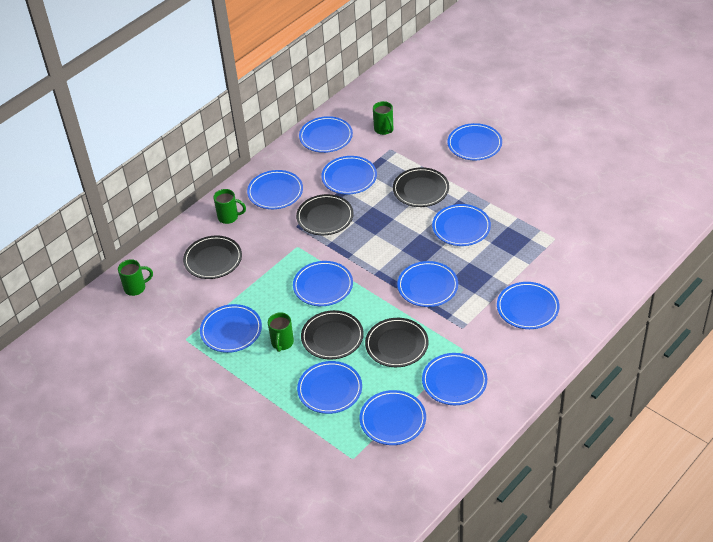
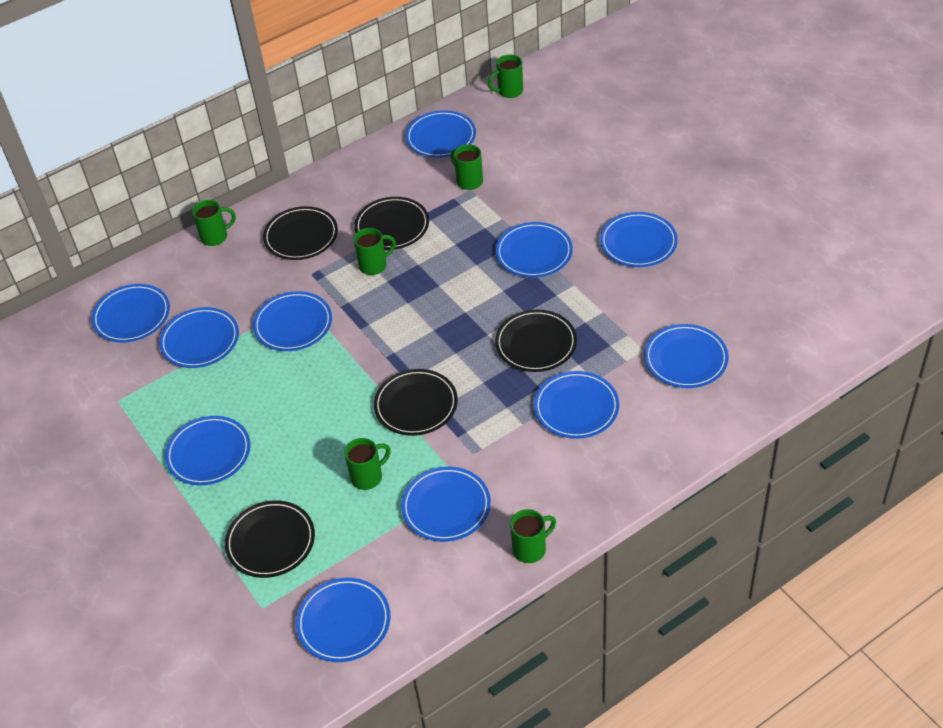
blue plate: [200,304,262,353] [247,170,303,209] [293,261,353,306] [297,361,362,414] [299,116,353,153] [321,156,377,194] [360,390,426,445] [397,261,458,307] [422,353,487,405] [432,204,491,246] [447,123,502,160] [497,282,559,329] = 12 -> [92,284,170,343] [159,307,239,368] [165,416,250,485] [253,291,332,351] [296,578,391,662] [401,467,491,542] [405,110,476,158] [495,222,573,278] [534,371,619,439] [600,212,678,267] [644,324,729,388] = 11
green mug: [118,259,153,296] [213,189,246,224] [268,312,294,352] [373,101,393,135] = 4 -> [192,200,236,246] [344,438,391,490] [354,228,396,275] [450,144,483,190] [488,54,523,98] [510,509,556,563] = 6

